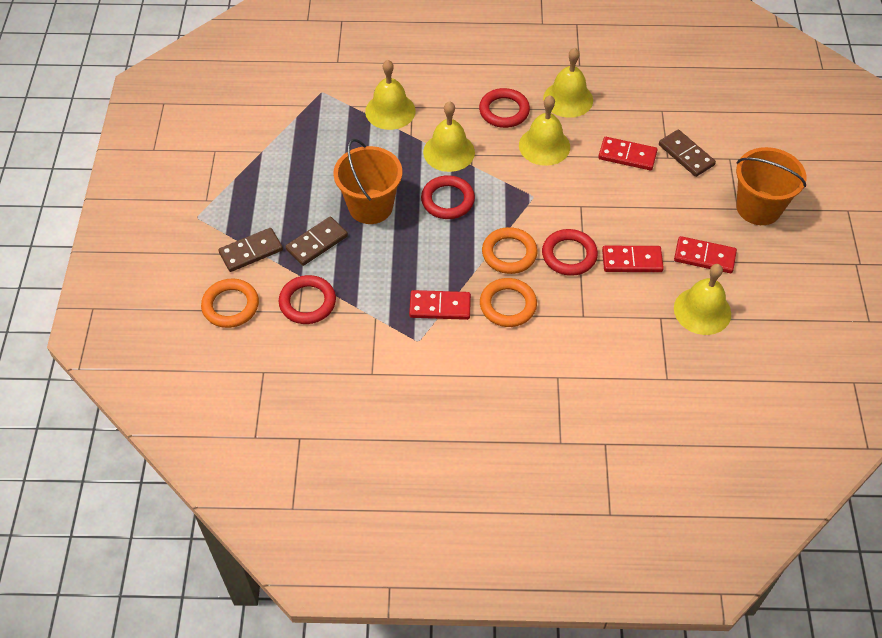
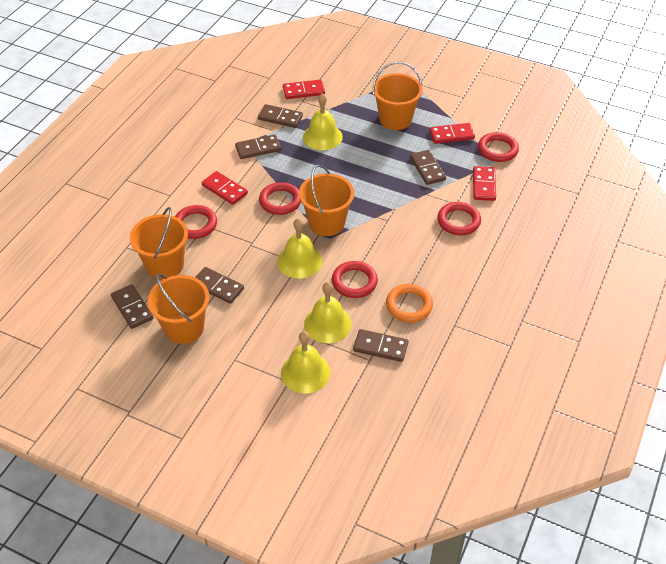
brown domino: [218,228,283,272] [286,217,348,266] [659,130,716,177] = 3 -> [111,284,153,329] [195,267,244,304] [235,134,281,159] [258,104,303,128] [353,329,408,362] [410,150,446,185] = 6
orange bucket: [333,139,402,224] [736,147,807,225] = 2 -> [130,207,188,280] [148,274,209,344] [299,165,354,236] [373,62,423,130] = 4
orange ring: [201,278,259,328] [480,278,537,327] [482,227,538,274] = 3 -> [386,284,433,322] = 1
red ring: [279,275,336,324] [421,175,475,219] [479,88,530,128] [542,229,598,276] = 4 -> [175,205,217,239] [259,182,301,215] [332,261,378,298] [437,202,481,235] [478,132,519,162] = 5
yellow bell: [365,60,416,130] [423,101,475,172] [519,95,570,166] [543,48,593,118] [674,264,731,335] = 5 -> [277,218,322,278] [281,331,330,393] [303,93,343,150] [304,282,352,343] = 4

